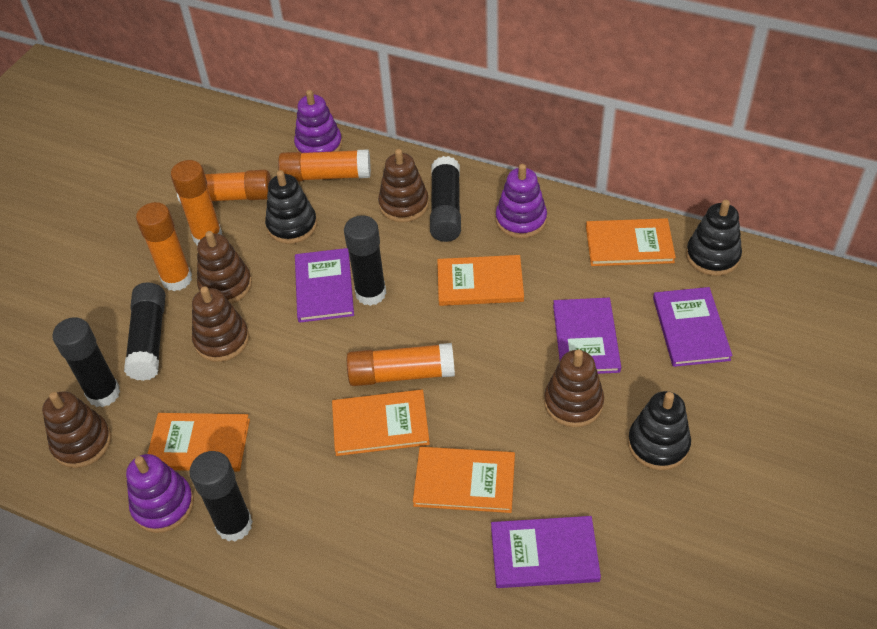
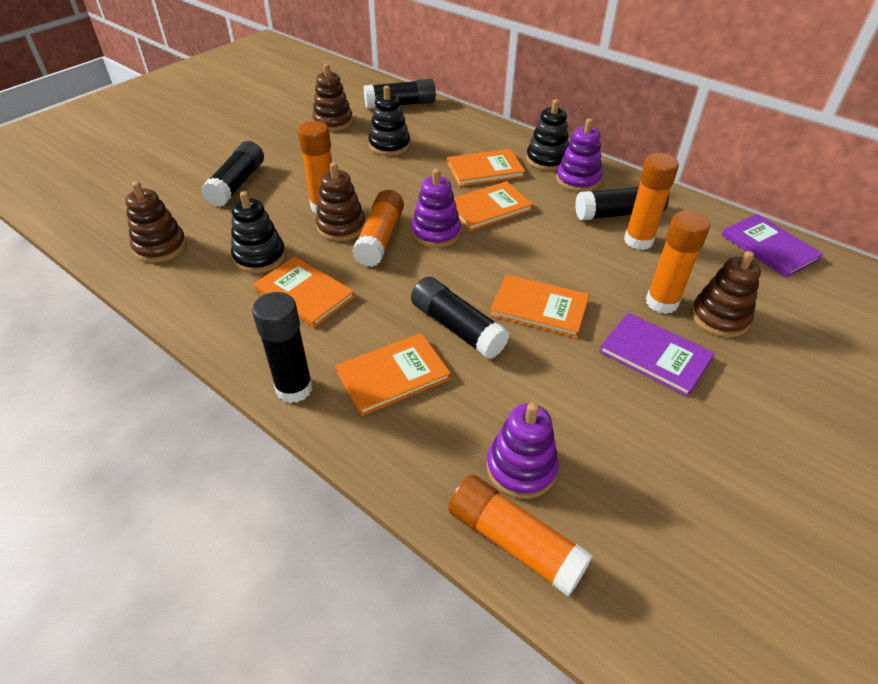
brown stacking toy: [42,391,111,468] [192,286,249,362] [197,231,252,304] [378,149,429,222] [544,349,604,427] = 5 -> [125,181,187,263] [312,64,353,131] [316,162,366,241] [691,251,761,337] = 4
purple book: [295,248,354,323] [491,516,601,588] [553,298,621,374] [653,287,732,367] = 4 -> [599,313,715,397] [722,214,823,278] = 2

